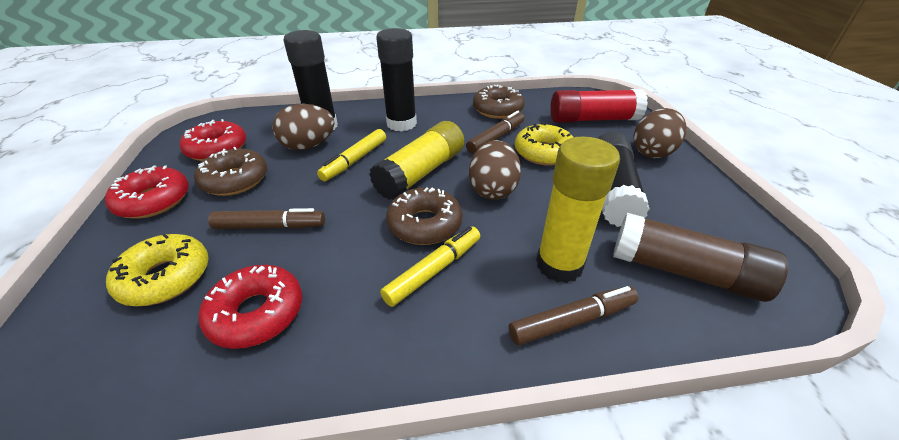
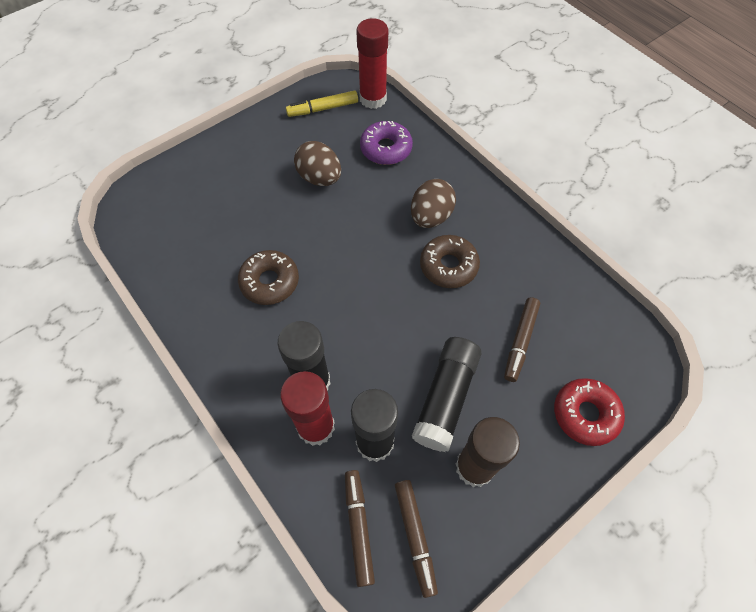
brown donut: [194,147,267,196] [386,187,463,245] [473,85,525,119] = 3 -> [238,250,299,305] [420,235,480,288] = 2
brown egg: [272,104,334,150] [469,140,521,200] [633,108,687,158] = 3 -> [294,141,341,186] [411,179,456,228] = 2
purple donut: none = 0 -> [360,121,413,165] = 1
red donut: [105,165,189,219] [180,119,246,161] [199,265,302,349] = 3 -> [554,378,625,446] = 1
red glue stick: [550,89,648,123] = 1 -> [280,371,335,446] [356,18,388,109] = 2
yellow donut: [106,234,209,306] [515,122,573,165] = 2 -> none = 0
yellow glue stick: [369,121,464,200] [536,137,620,283] = 2 -> none = 0
yellow marker: [317,129,386,181] [380,226,480,307] = 2 -> [286,91,358,117] = 1

